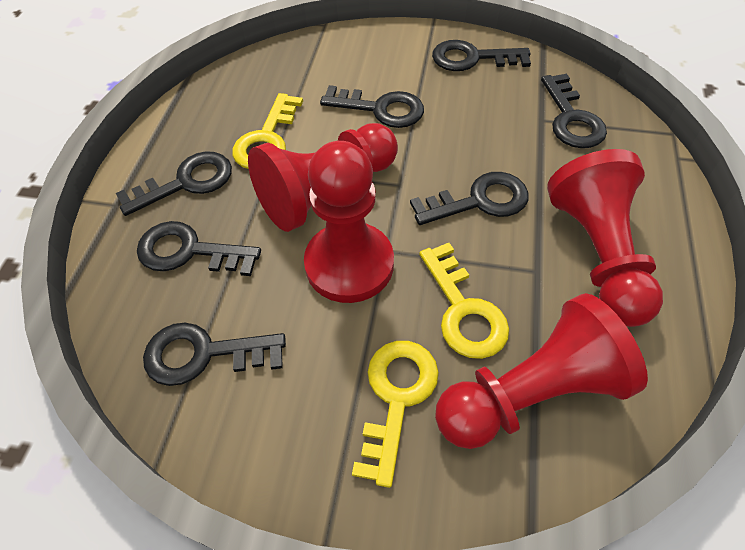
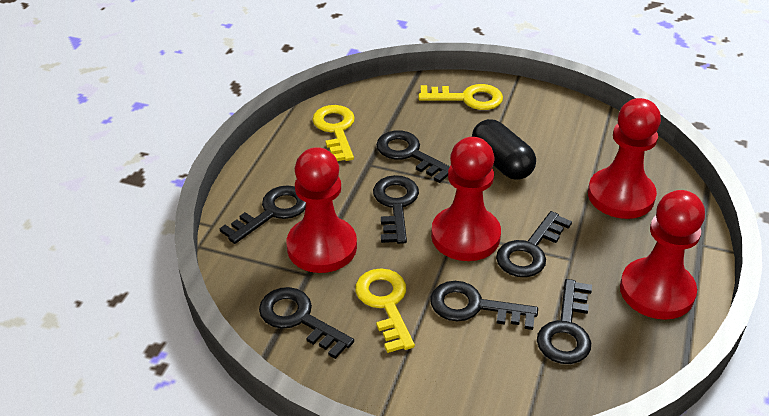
black capsule: none = 0 -> [472,119,536,180] = 1

